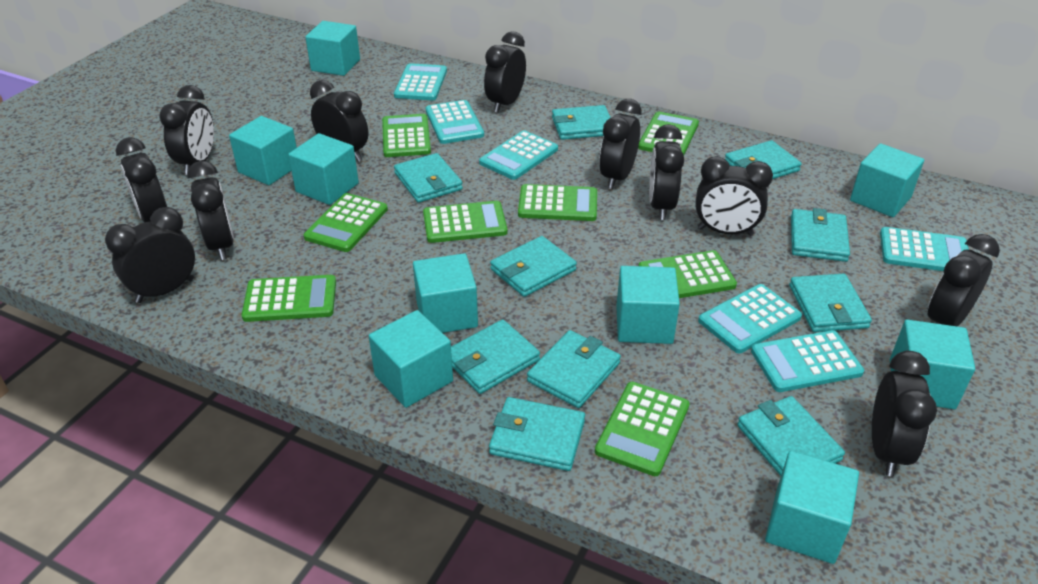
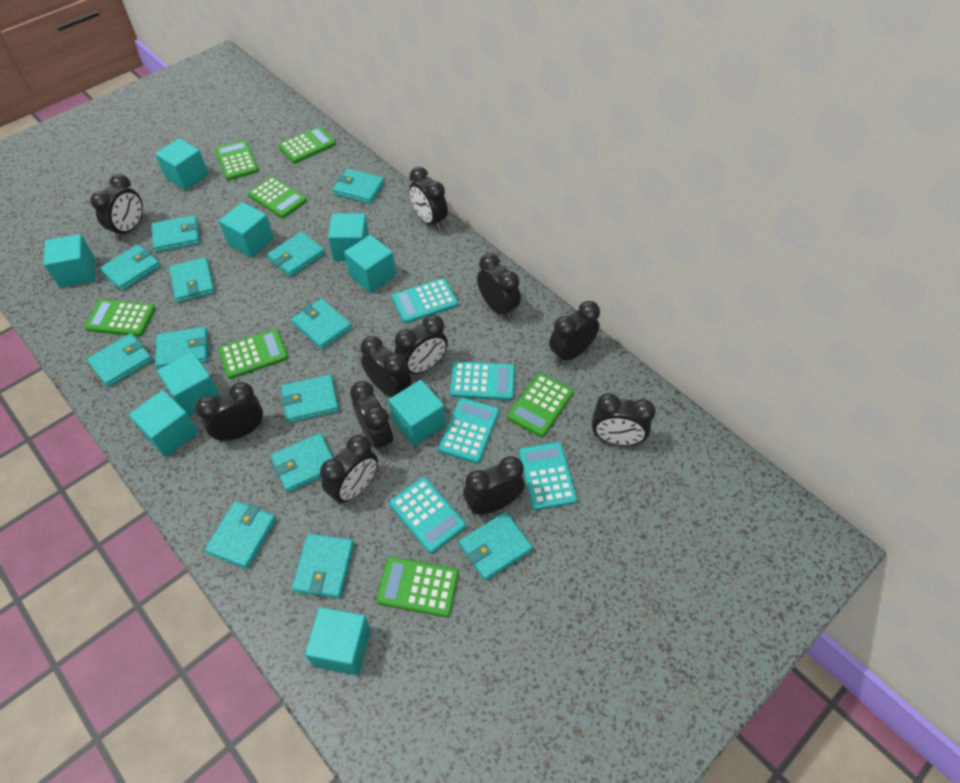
green calculator: [241,275,336,322] [303,193,388,252] [382,114,431,157] [423,201,507,243] [518,184,597,221] [595,382,690,476] [638,111,699,155] [638,250,737,298] = 8 -> [84,299,156,337] [215,140,259,180] [218,329,288,379] [248,177,307,218] [278,126,336,163] [376,557,459,617] [507,373,574,437] = 7
turquoise calculator: [394,63,447,100] [425,100,484,144] [479,130,558,180] [698,284,802,353] [751,330,864,392] [880,227,969,271] = 6 -> [389,477,466,553] [392,278,458,323] [439,398,499,464] [450,361,515,400] [519,442,577,510] = 5
turquoise wallet: [394,153,463,203] [451,319,540,394] [489,397,585,471] [490,236,577,297] [527,330,621,408] [552,105,611,140] [725,140,802,179] [737,396,845,476] [789,274,872,332] [791,208,850,262] = 10 -> [87,333,153,387] [100,244,161,291] [151,215,200,252] [155,327,208,369] [169,257,215,303] [205,501,276,569] [267,232,325,277] [271,433,334,493] [281,374,339,423] [291,298,352,350] [292,534,354,599] [333,169,385,204] [459,512,533,581] = 13

